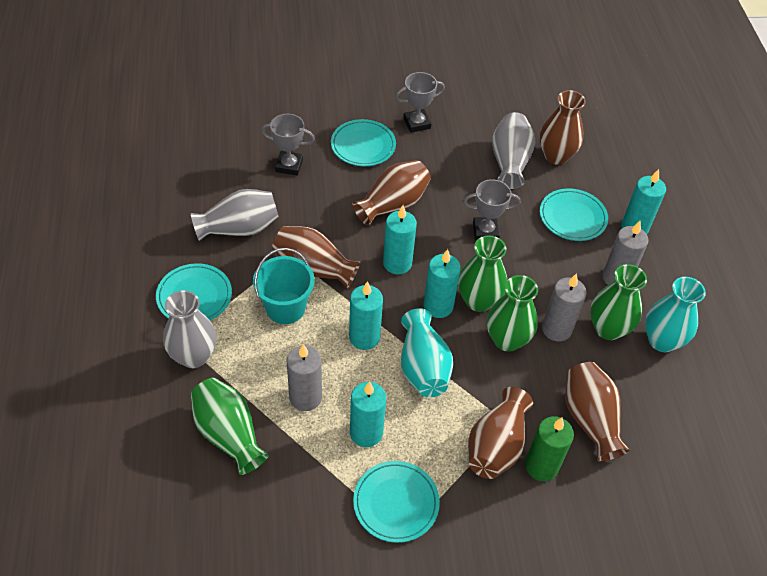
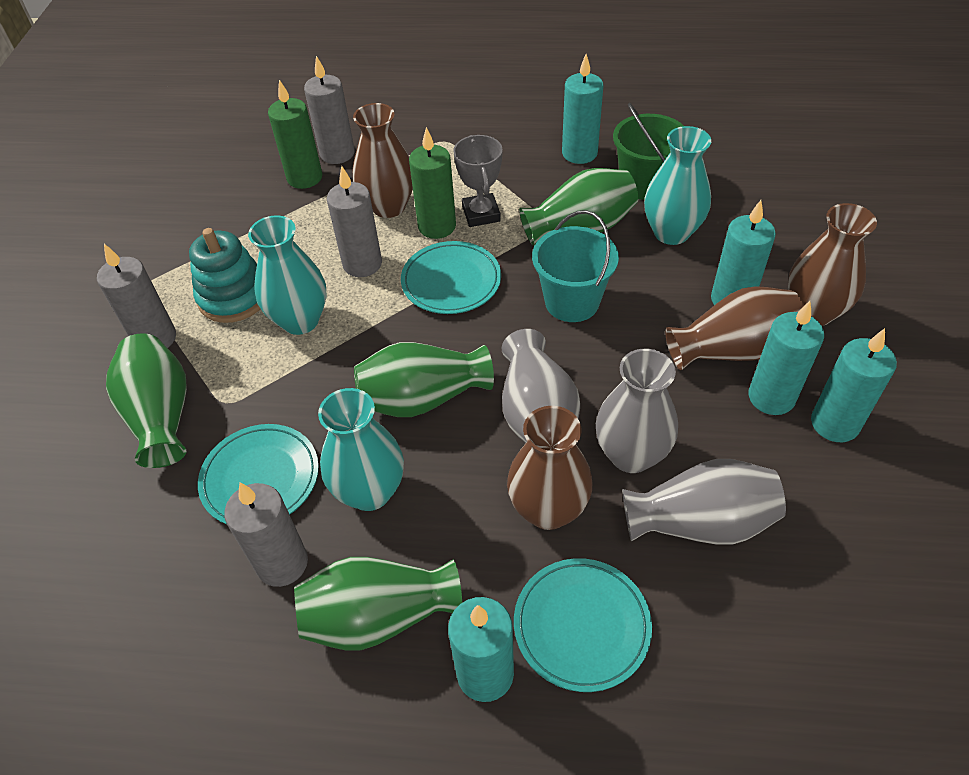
brown vase: [272,226,360,288] [352,160,431,226] [468,387,533,479] [540,90,586,165] [565,362,630,461] = 5 -> [353,103,413,218] [507,406,592,530] [665,286,804,370] [788,203,877,326] = 4
green bucket: none = 0 -> [613,103,684,200] = 1
green candle: [525,416,574,481] = 1 -> [268,80,322,189] [409,127,456,239] = 2
grey candle: [287,344,322,411] [542,273,587,341] [602,221,648,285] = 3 -> [97,244,176,348] [224,482,308,587] [304,56,355,164] [327,166,382,277] = 4
grey trophy: [261,114,315,176] [395,72,445,133] [463,179,520,241] = 3 -> [453,135,503,227] = 1
turquoise plate: [156,263,232,320] [331,119,396,166] [353,461,440,543] [540,188,608,241] = 4 -> [198,424,319,524] [401,241,501,314] [514,558,652,692] = 3
turquoise stacking toy: none = 0 -> [189,228,260,323] = 1
turquoise vase: [401,308,453,397] [645,277,706,352] = 2 -> [248,215,327,335] [318,388,404,511] [644,126,711,245] = 3

